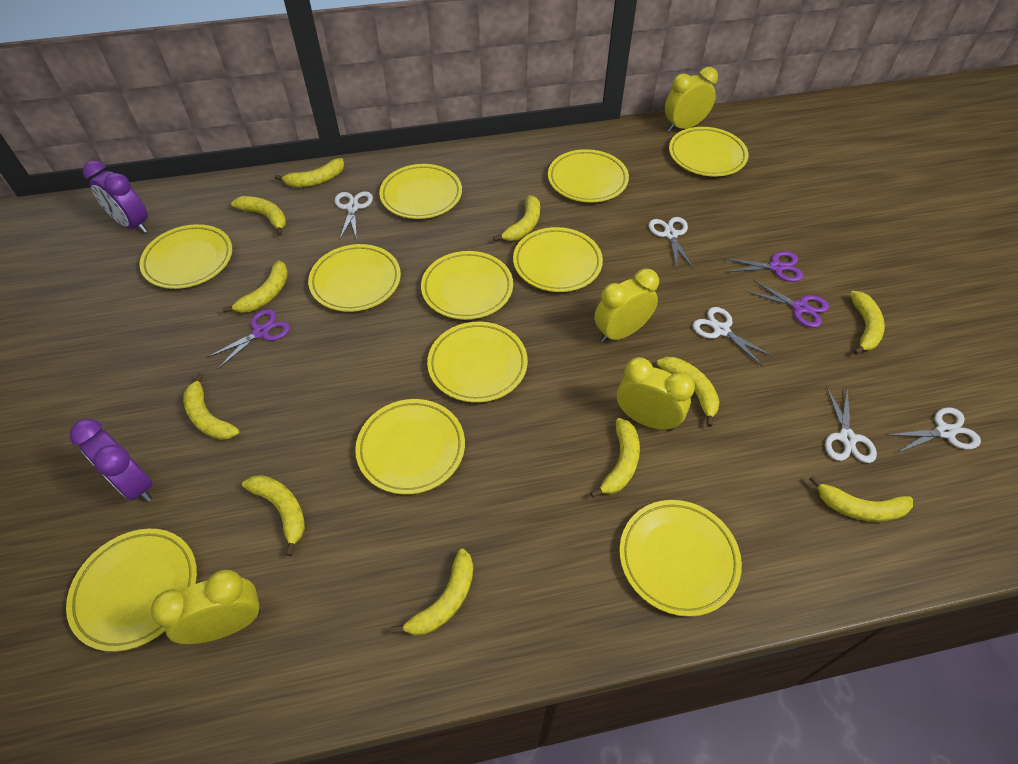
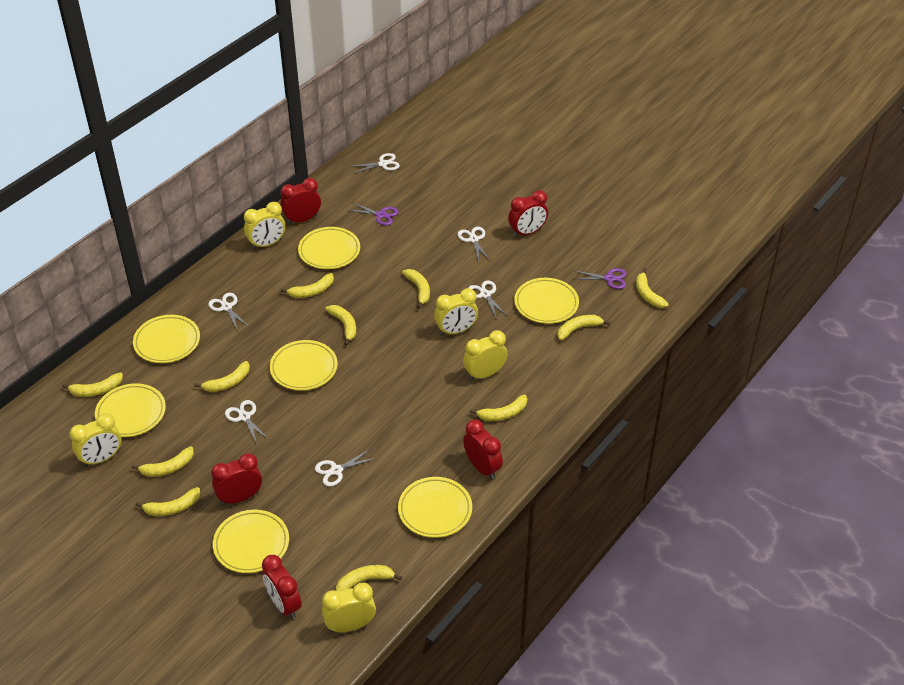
purple clock: [70,419,153,502] [83,161,148,233] = 2 -> none = 0
purple scissors: [207,309,290,369] [725,251,803,282] [746,280,829,328] = 3 -> [348,202,399,226] [573,268,626,289] = 2
red clock: none = 0 -> [211,453,262,505] [262,555,302,619] [281,178,321,224] [463,419,503,480] [508,190,548,237] = 5
white scissors: [335,191,373,240] [649,217,694,269] [693,307,774,367] [825,386,877,463] [886,407,981,453] = 5 -> [208,293,248,331] [225,400,268,444] [315,449,376,487] [352,153,400,174] [458,227,490,261] [468,280,507,320] = 6
yellow clock: [151,570,261,644] [594,268,659,343] [617,357,695,431] [665,67,718,132] = 4 -> [69,413,121,467] [244,202,285,249] [322,583,376,632] [434,288,478,336] [463,330,508,381] = 5
yellow plate: [66,529,197,652] [139,224,232,289] [308,244,401,312] [355,399,465,495] [379,164,462,219] [421,251,513,320] [427,322,528,403] [513,227,603,292] [548,149,629,203] [620,500,742,617] [669,127,748,177] = 11 -> [95,383,166,437] [133,315,200,363] [213,510,289,573] [270,340,338,391] [298,227,360,269] [398,477,472,538] [514,278,579,324] = 7

